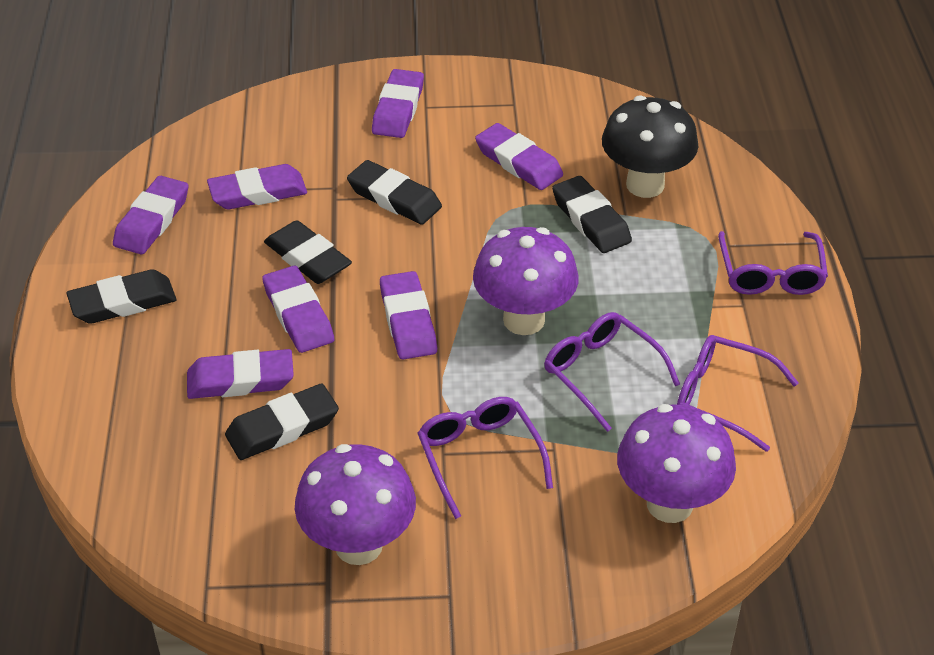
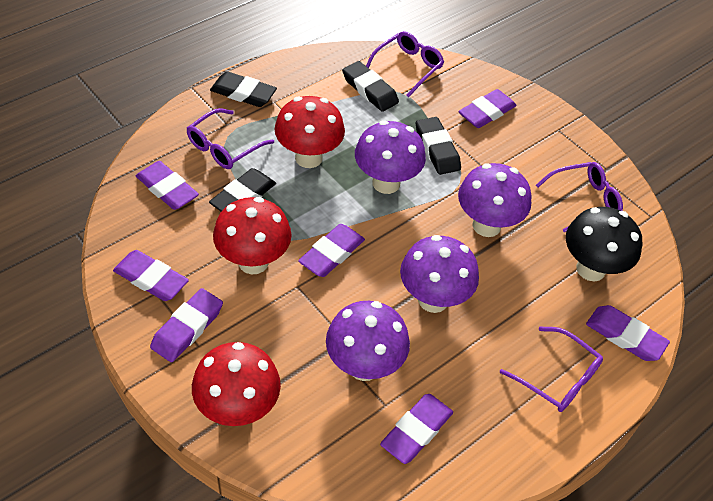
black eraser: [66,269,176,324] [225,384,339,460] [264,220,352,284] [347,160,442,225] [552,176,632,253] = 5 -> [209,168,276,211] [210,71,277,107] [342,61,399,112] [416,117,461,175] = 4
purple mushroom: [295,444,416,565] [473,227,578,335] [617,404,736,523] = 3 -> [326,301,410,381] [355,120,426,194] [400,235,479,313] [458,163,531,237] = 4
red mushroom: none = 0 -> [192,342,281,426] [213,197,292,274] [275,96,345,168] = 3

